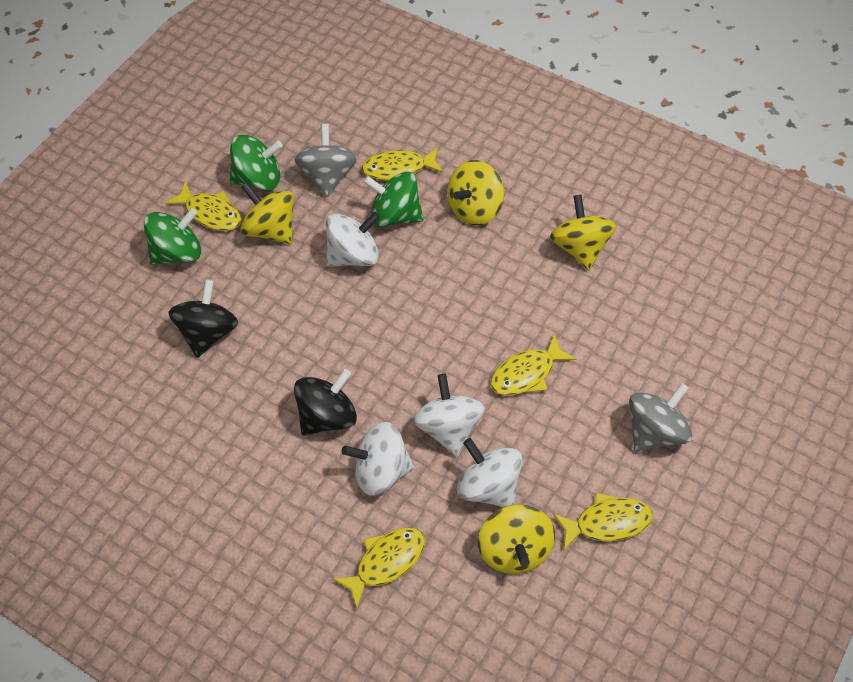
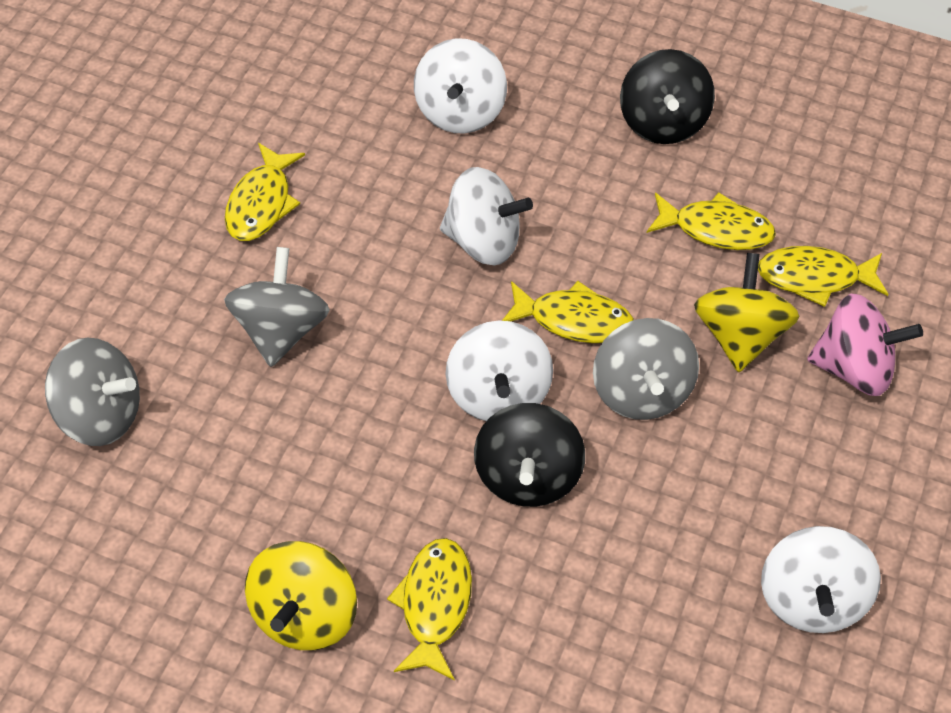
green spinning top: [144,208,201,265] [230,135,283,191] [363,171,424,227] = 3 -> none = 0
grey spinning top: [294,124,358,197] [629,383,692,452] = 2 -> [45,338,140,446] [224,247,330,367] [593,318,699,420] = 3
pink spinning top: none = 0 -> [807,294,923,396] = 1
yellow spinning top: [241,182,294,244] [447,160,504,225] [478,504,555,574] [550,194,616,270] = 4 -> [245,541,357,650] [694,253,799,372] = 2

